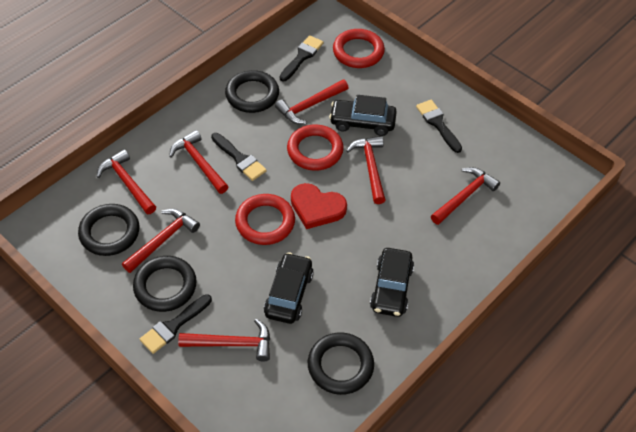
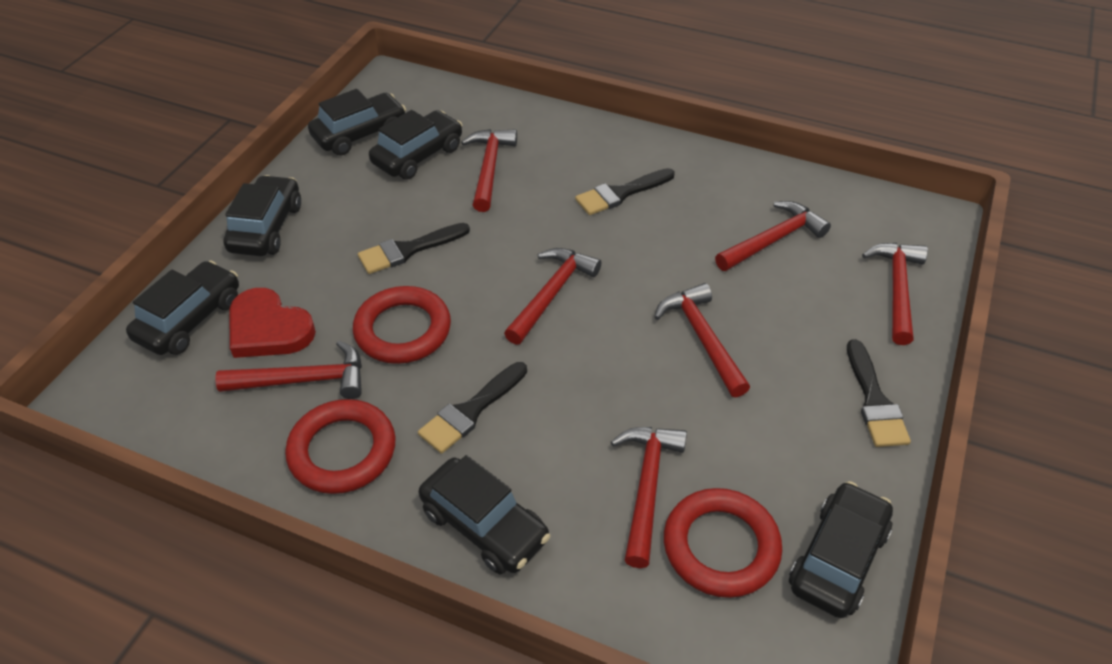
black car: [264,252,314,324] [329,95,397,136] [370,248,414,317] = 3 -> [126,261,239,355] [223,175,301,256] [308,89,406,156] [369,110,463,180] [419,455,551,574] [789,481,893,618] = 6
black ring: [78,204,139,256] [133,256,197,312] [225,70,279,113] [308,332,374,395] = 4 -> none = 0

